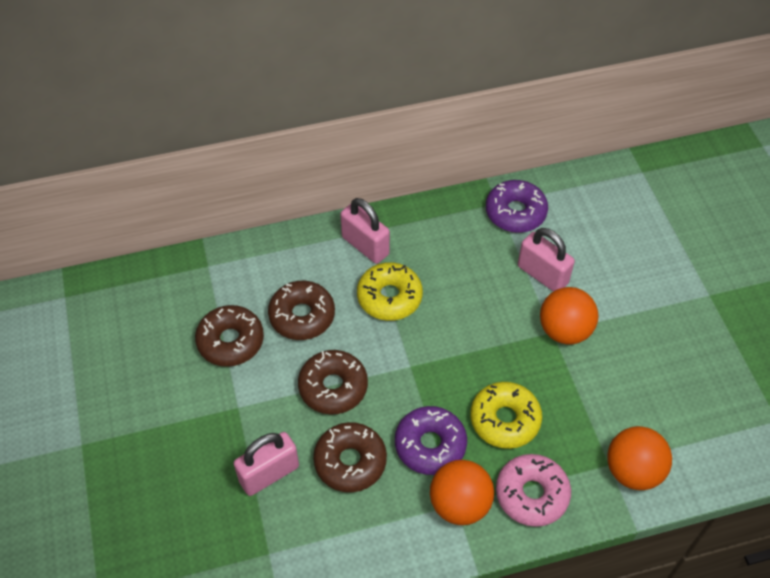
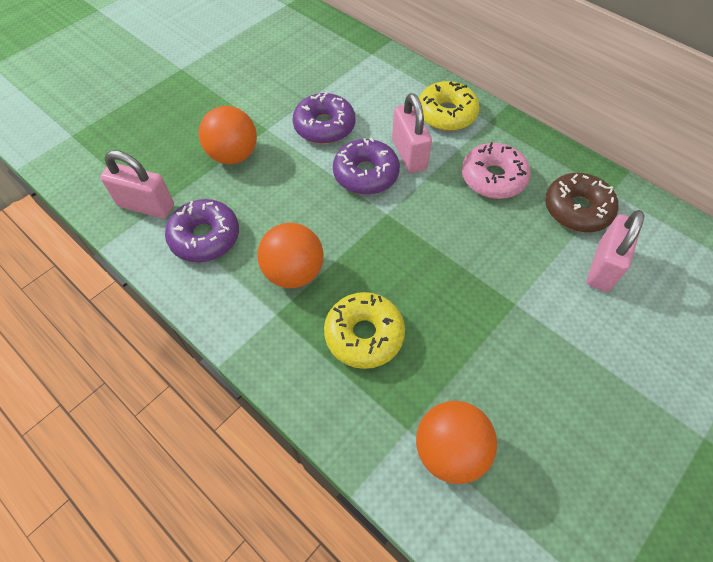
brown donut: [195,305,264,367] [268,281,335,340] [298,350,368,415] [313,422,387,492] = 4 -> [545,173,618,232] = 1
purple donut: [395,406,467,475] [486,180,548,233] = 2 -> [165,199,239,262] [293,92,355,144] [333,138,400,195] = 3

